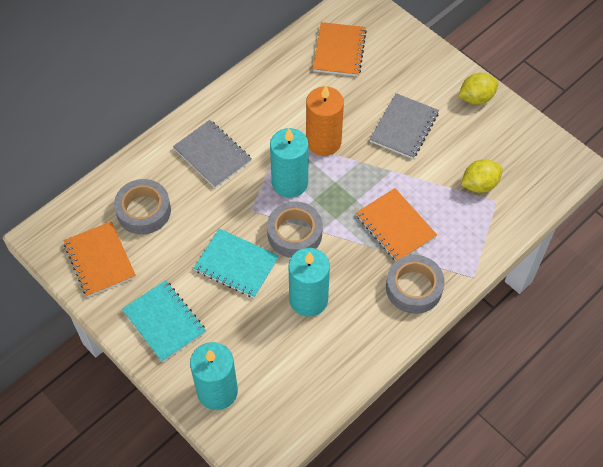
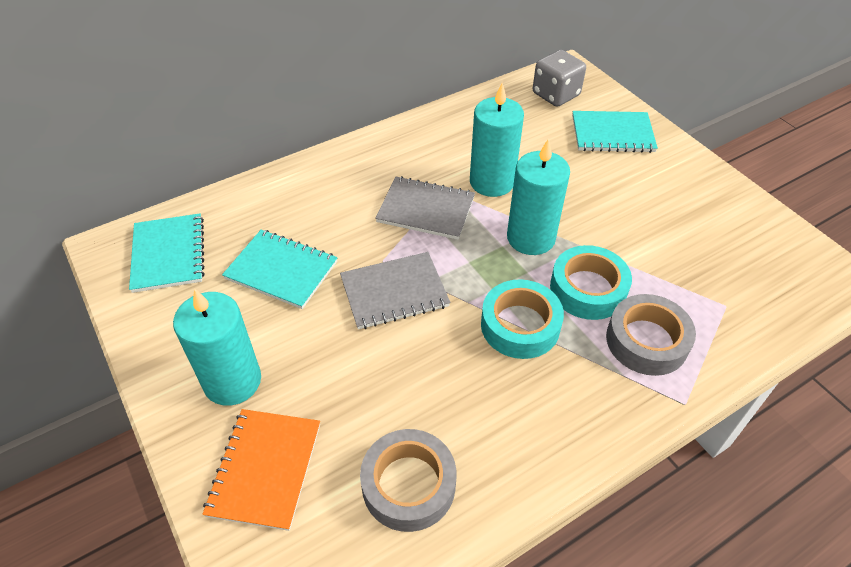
grey dice: none = 0 -> [533,50,586,107] = 1
grey tape: [114,179,171,235] [267,201,323,258] [386,255,445,314] = 3 -> [360,429,456,532] [606,294,696,376] = 2
orange candle: [306,85,344,156] = 1 -> none = 0
orange notebook: [63,221,136,297] [313,22,367,76] [356,188,437,261] = 3 -> [202,409,320,531] = 1
turquoise notebook: [122,280,206,362] [194,228,279,298] = 2 -> [129,214,205,293] [222,230,338,309] [572,111,658,153] = 3
turquoise tape: none = 0 -> [481,279,564,359] [550,245,632,320] = 2
yellow lemon: [458,73,499,105] [461,159,503,193] = 2 -> none = 0

